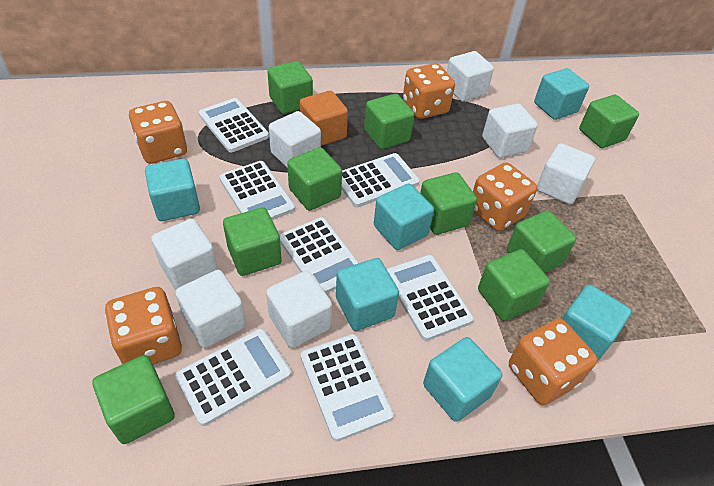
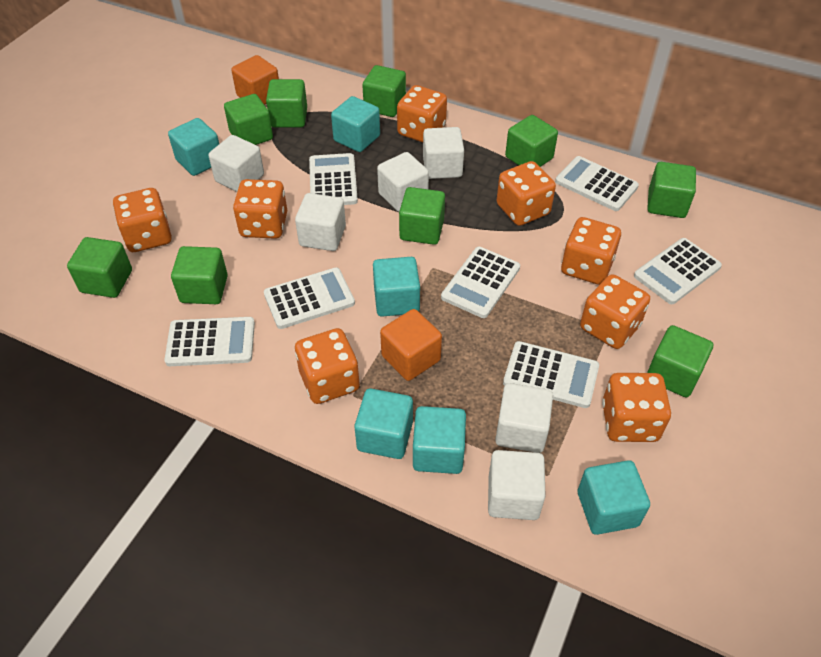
orange cube: [300,91,348,146] = 1 -> [231,55,279,105] [380,309,442,381] = 2
orange dice: [105,287,182,365] [129,101,187,164] [403,63,455,119] [473,162,537,231] [509,319,598,405] = 5 -> [113,188,172,252] [233,179,287,239] [295,328,360,404] [397,85,447,142] [496,161,556,226] [561,217,621,285] [580,274,650,349] [602,373,671,442] = 8
white cube: [151,219,218,290] [175,270,246,348] [266,271,332,348] [269,111,321,168] [447,51,494,102] [482,104,538,158] [537,143,595,204] = 7 -> [208,135,264,192] [295,193,346,251] [377,152,429,212] [423,127,464,179] [488,450,546,520] [495,383,553,453] = 6

